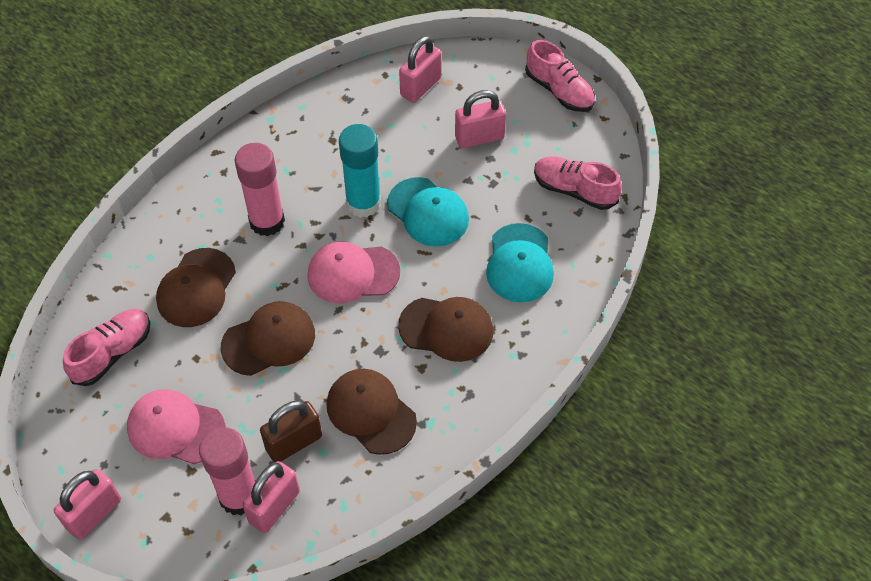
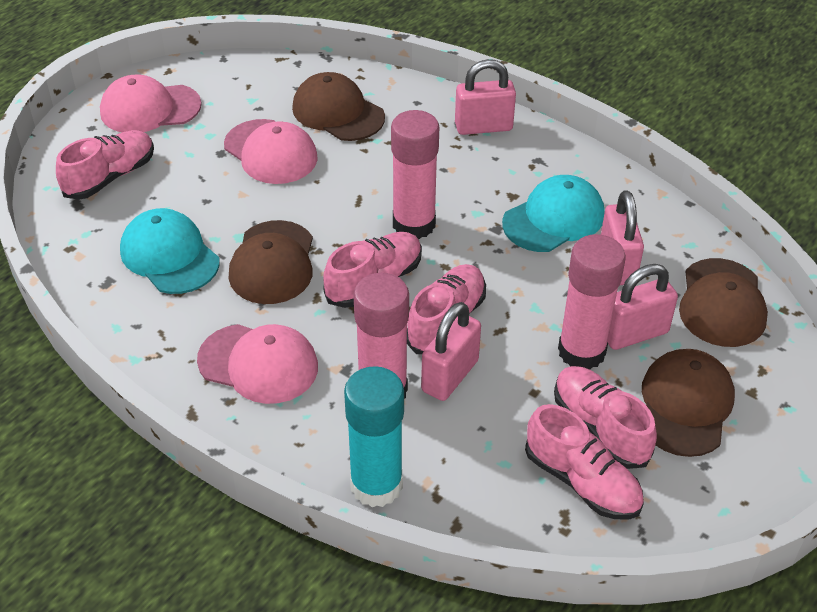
brown padlock: [260,400,322,463] = 1 -> none = 0
pink cap: [127,389,226,464] [307,241,400,303] = 2 -> [100,75,202,132] [197,324,318,404] [224,119,318,184] = 3
pink glue stick: [199,427,256,515] [235,143,285,236] = 2 -> [353,273,409,399] [391,110,439,239] [558,234,626,370] = 3
pink shoe: [63,309,150,386] [525,40,595,112] [534,156,622,210] = 3 -> [56,130,154,200] [323,232,422,308] [407,264,486,354] [525,404,644,520] [554,366,657,469] = 5

